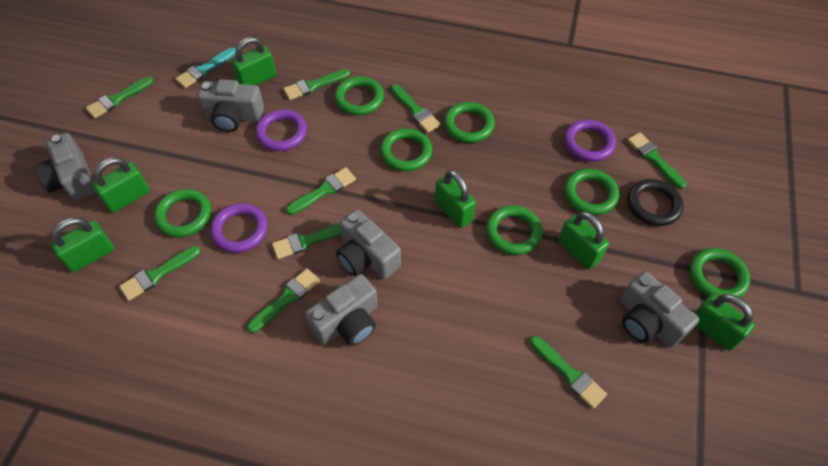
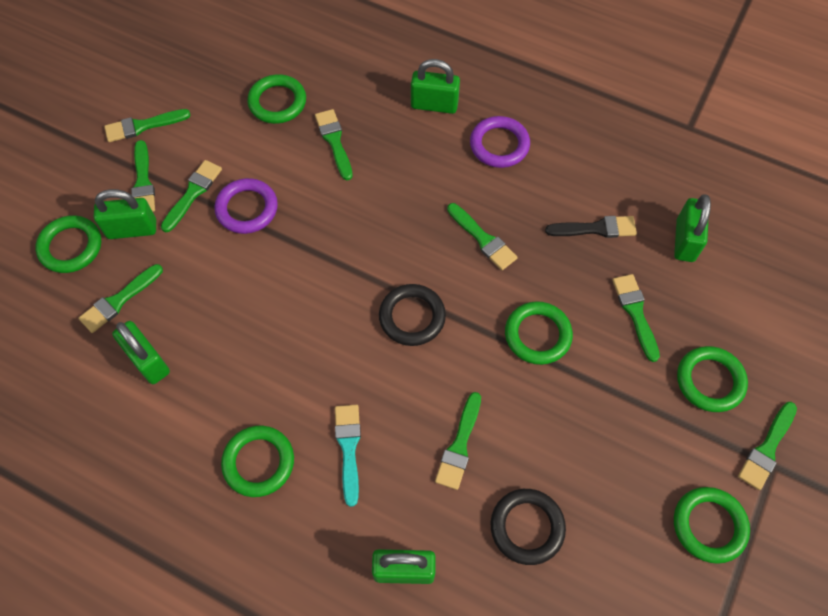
black brush: none = 0 -> [545,216,637,238] = 1
black ring: [627,179,683,226] = 1 -> [379,284,446,346] [491,489,566,565] = 2
green padlock: [51,217,114,272] [92,157,150,213] [231,37,276,85] [435,170,476,228] [558,212,609,269] [694,294,755,351] = 6 -> [94,189,156,239] [112,321,170,384] [372,549,436,584] [411,59,460,114] [674,195,711,262] = 5
green ring: [154,189,211,237] [334,76,384,115] [380,128,432,171] [444,102,495,143] [486,205,542,255] [564,169,619,215] [689,248,750,298] = 7 -> [35,215,101,273] [221,426,294,497] [247,74,306,124] [505,301,573,365] [674,487,750,564] [677,346,748,412] = 6
grey camera: [33,133,96,201] [198,79,264,132] [305,274,378,346] [336,209,401,279] [620,271,699,348] = 5 -> none = 0
purple ring: [210,203,268,253] [255,109,307,151] [564,119,616,162] = 3 -> [214,178,278,234] [470,116,530,168] = 2

